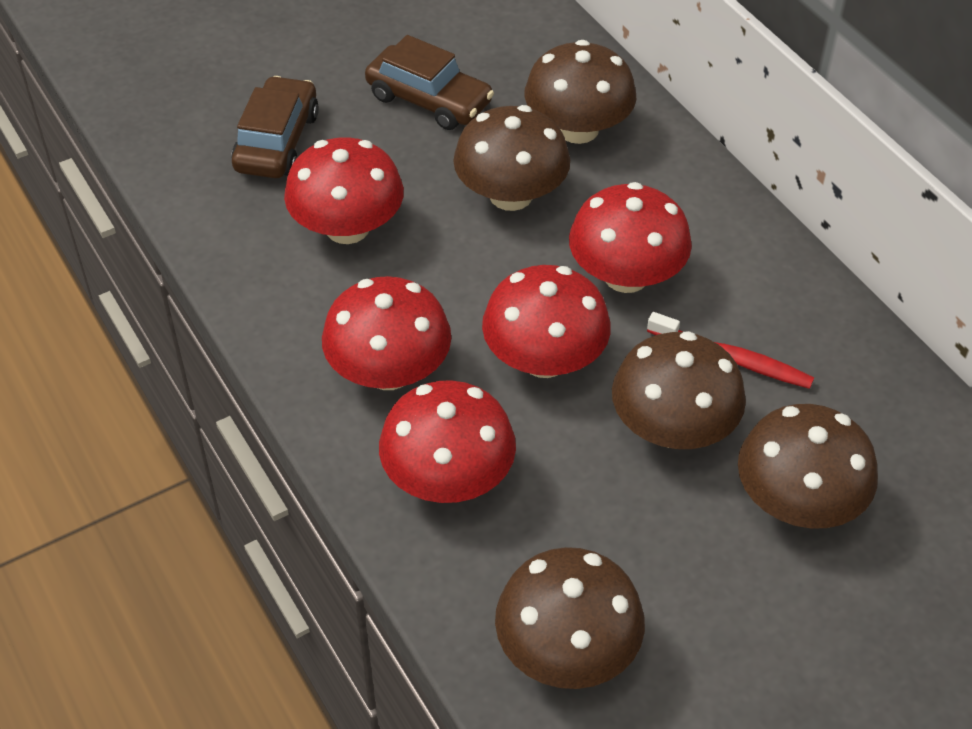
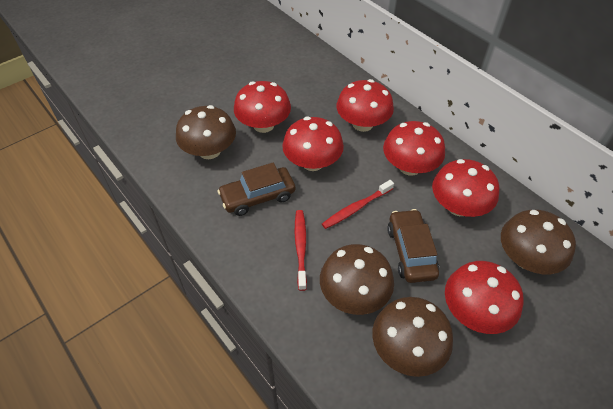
brown mushroom: [453,105,570,211] [495,547,645,689] [525,40,636,144] [612,331,746,449] [738,404,878,528] = 5 -> [176,105,236,159] [320,244,394,315] [372,297,453,377] [501,210,576,274] = 4
red mushroom: [284,137,404,244] [322,276,451,390] [379,380,516,503] [482,265,611,378] [569,182,692,293] = 5 -> [234,81,291,133] [282,117,344,171] [336,79,394,132] [383,121,445,176] [432,159,499,217] [445,261,524,334] = 6
red toothbrush: [647,312,814,389] = 1 -> [295,210,307,291] [322,180,394,229] = 2

